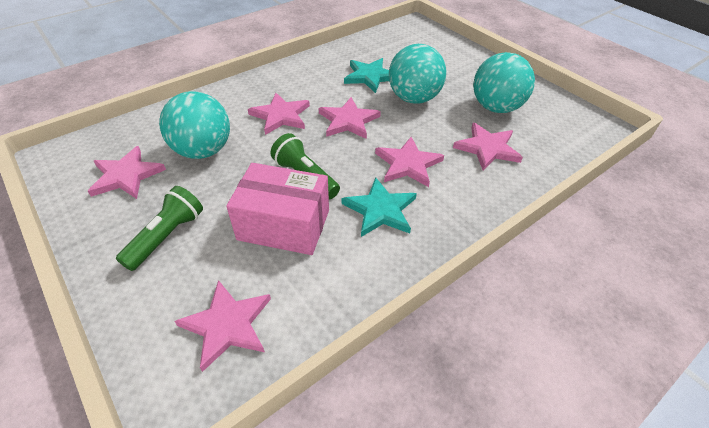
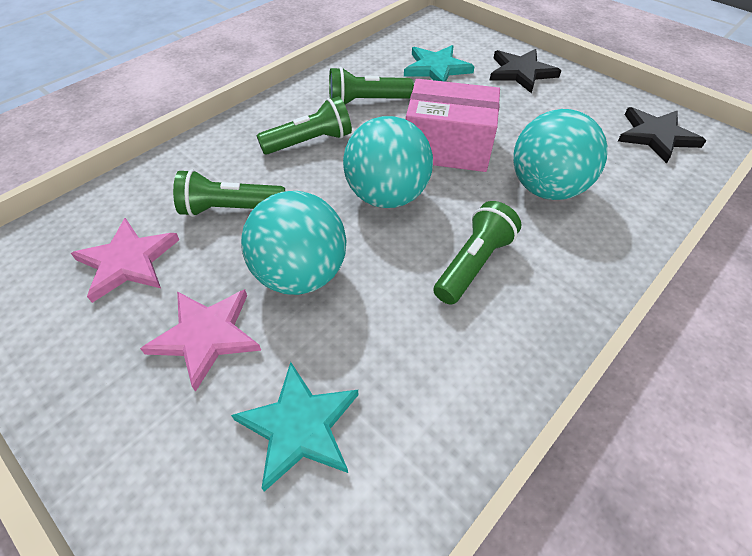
black star: none = 0 -> [490,49,561,94] [618,107,706,164] = 2
green flashlight: [116,186,203,271] [270,133,340,199] = 2 -> [173,169,285,217] [256,96,352,155] [329,67,414,105] [433,201,521,305] = 4
pink star: [88,146,166,199] [175,280,271,372] [248,93,310,135] [319,97,381,139] [375,137,444,187] [453,123,523,170] = 6 -> [71,218,179,303] [140,289,261,392] = 2

